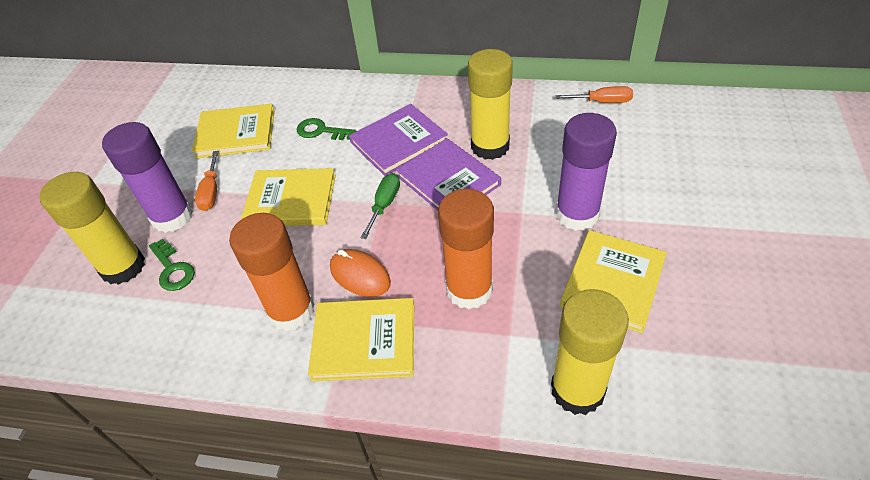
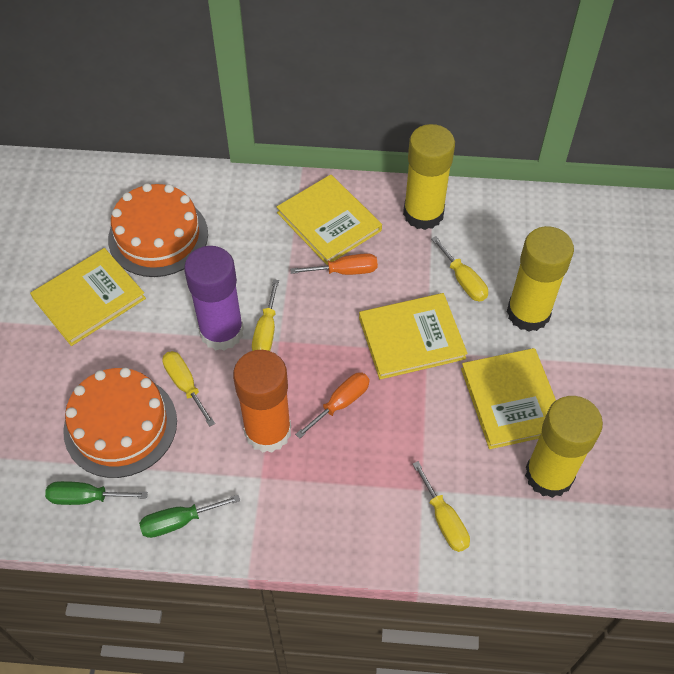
green key: [149,239,195,291] [297,118,356,140] = 2 -> none = 0
green screwdriver: [361,173,400,239] = 1 -> [45,481,148,505] [139,495,241,538] = 2
orange cake: none = 0 -> [63,368,177,478] [108,183,208,277] = 2
orange glue stick: [229,213,314,331] [438,189,494,309] = 2 -> [233,350,291,453] = 1
orange mouse: [330,249,391,297] = 1 -> none = 0
purple book: [349,104,448,176] [396,138,501,210] = 2 -> none = 0
purple glue stick: [102,122,193,233] [555,113,617,231] = 2 -> [184,246,244,351] = 1
yellow screwdriver: none = 0 -> [162,351,215,427] [252,279,279,351] [413,461,470,552] [431,236,488,301] = 4

